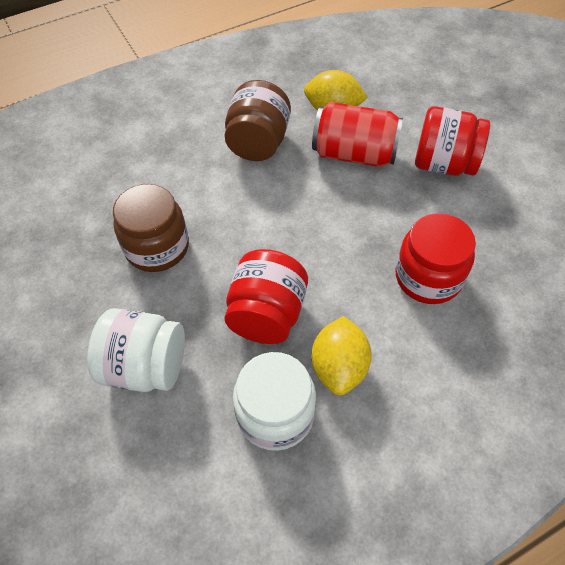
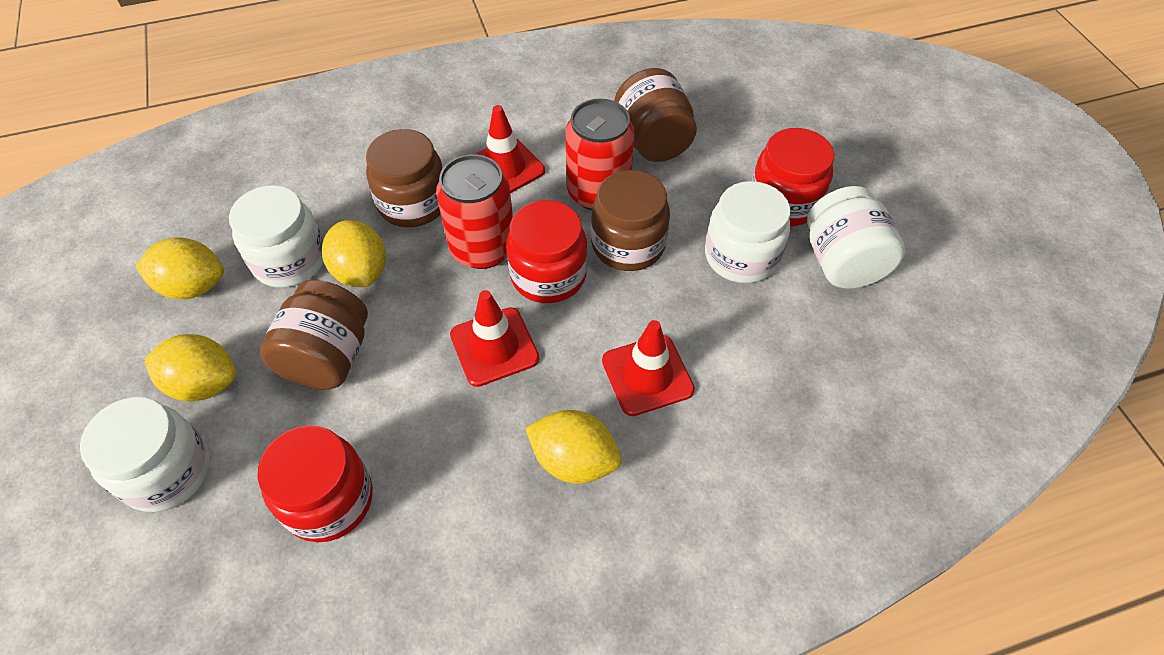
brown jar: [113,184,189,272] [224,80,291,161] = 2 -> [260,280,368,390] [366,129,443,227] [591,170,670,271] [614,68,697,162] = 4
red can: [312,102,403,167] = 1 -> [436,154,513,269] [565,99,635,210] = 2
red traffic cone: none = 0 -> [450,290,539,387] [476,105,545,193] [602,320,695,416] = 3
white jar: [87,308,185,392] [233,352,316,451] = 2 -> [80,397,210,512] [229,185,324,287] [705,181,790,283] [807,186,905,289] = 4
yellow lemon: [304,70,368,111] [312,316,372,396] = 2 -> [136,237,224,299] [144,334,236,401] [322,220,386,287] [525,410,621,484] = 4

